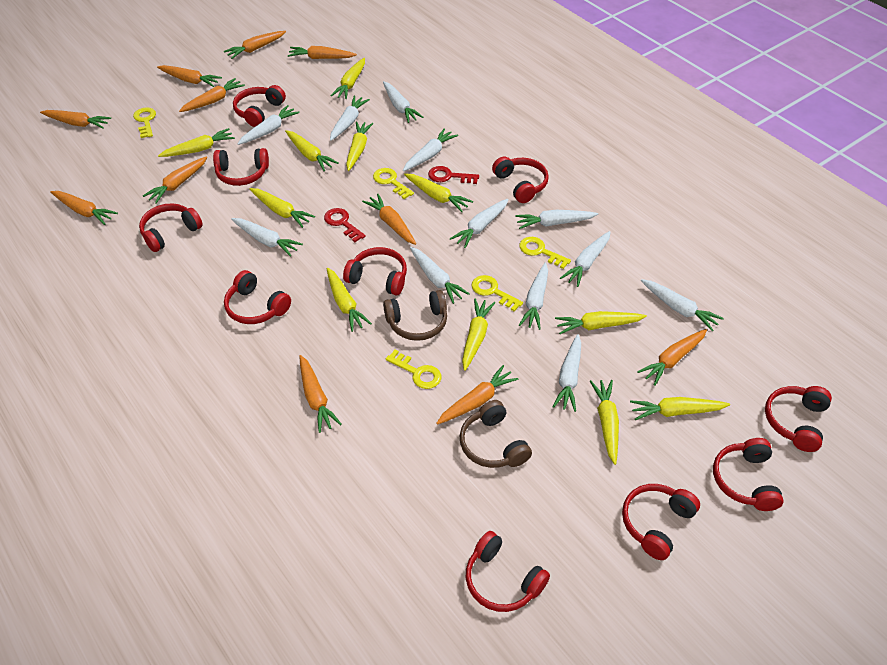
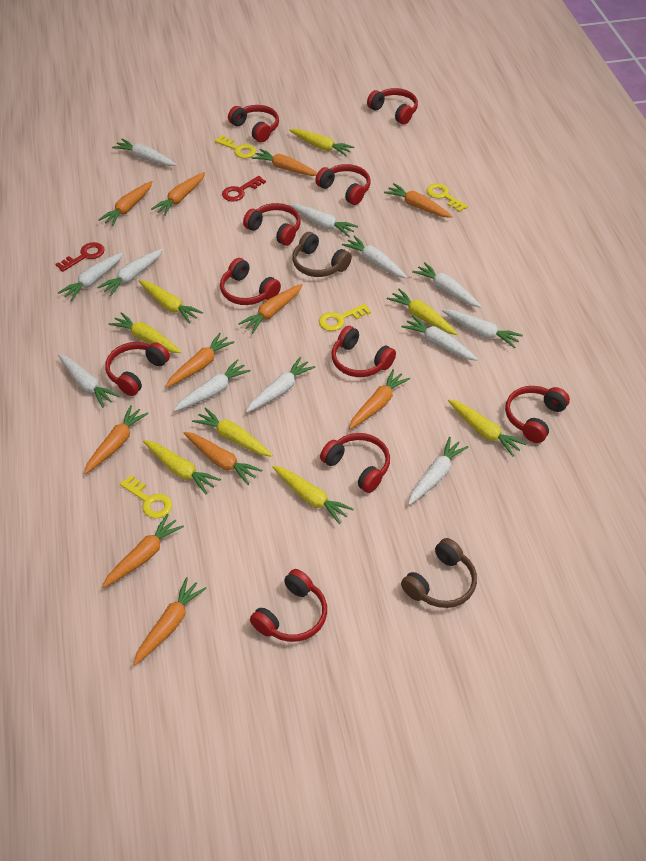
yellow carrot: [158,128,235,157] [250,188,315,228] [285,130,339,171] [327,268,372,332] [330,58,365,99] [346,121,373,171] [404,173,473,212] [462,298,495,371] [555,311,647,334] [590,380,619,465] [630,397,730,420] = 11 -> [109,312,182,353] [138,280,204,324] [143,440,221,494] [192,407,273,457] [272,466,354,524] [289,129,354,156] [387,289,458,335] [448,399,526,457] = 8
yellow key: [133,107,156,138] [373,168,414,199] [386,349,441,389] [472,275,523,312] [519,237,571,269] = 5 -> [120,475,172,518] [215,135,256,158] [319,303,371,331] [426,183,468,212] = 4

